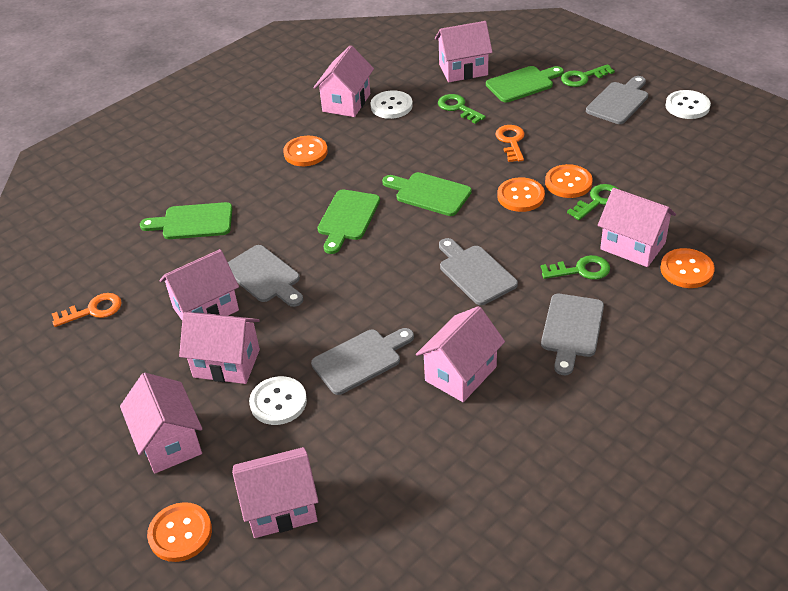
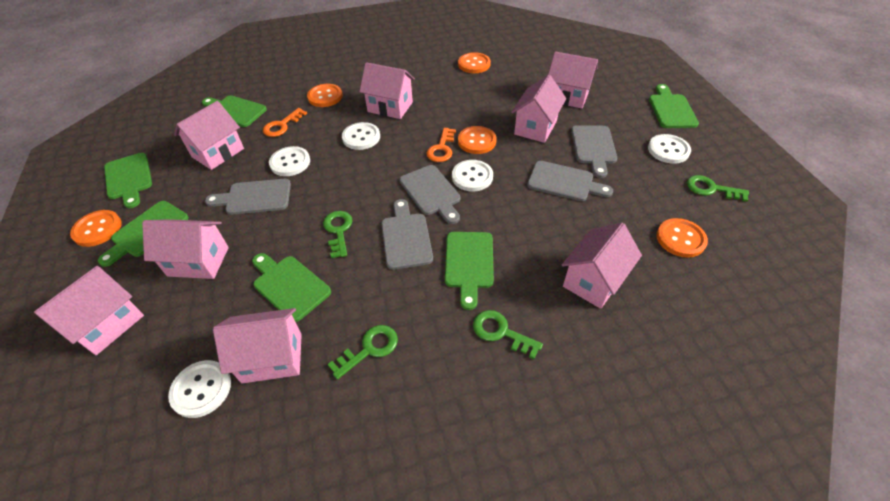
green cutting board: [140,202,232,239] [318,189,380,254] [382,172,472,216] [486,66,564,102] = 4 -> [98,201,189,267] [104,153,152,208] [202,95,267,127] [252,253,331,322] [445,232,494,310] [649,84,699,128] = 6
white button: [249,376,307,425] [370,90,413,119] [666,90,711,119] = 3 -> [168,360,231,418] [269,146,310,176] [342,122,380,150] [452,160,493,192] [648,134,691,164] = 5

